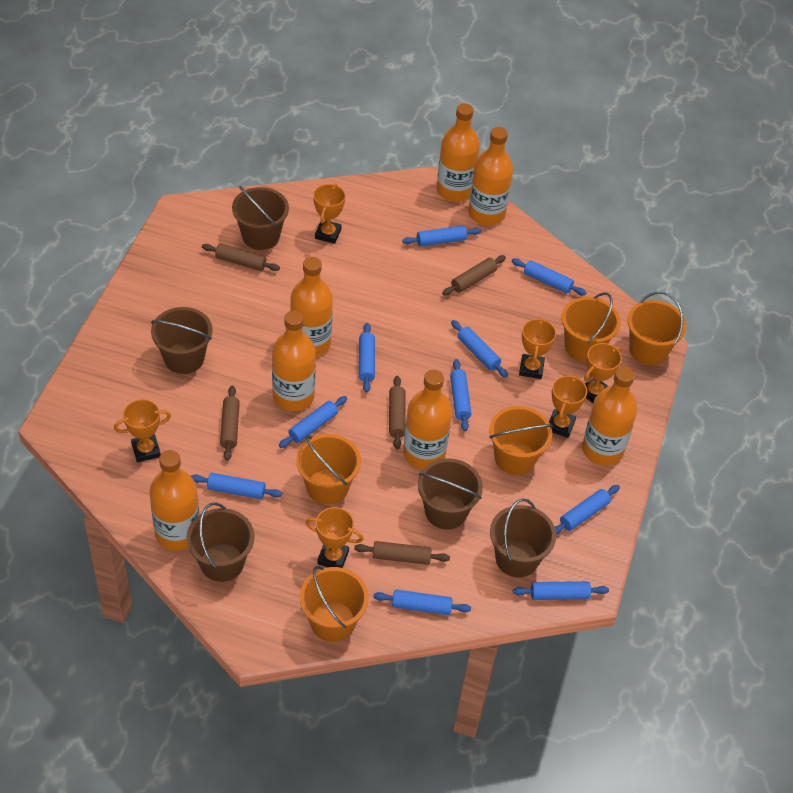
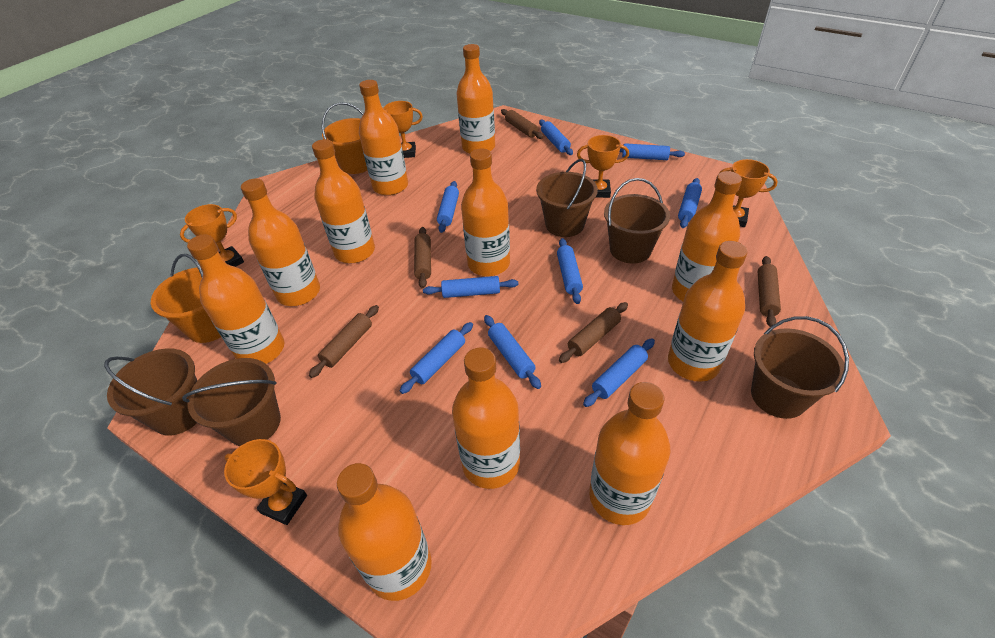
blue rolling pin: [191,473,282,499] [279,396,347,448] [359,323,375,393] [373,590,471,615] [402,226,481,247] [450,359,472,431] [451,320,508,378] [512,258,586,295] [513,581,609,600] [555,485,620,535] = 10 -> [400,322,473,394] [423,276,518,298] [437,181,459,233] [484,315,541,389] [539,119,573,155] [557,238,583,304] [583,338,655,407] [620,143,685,160] [678,178,702,228] = 9
orange bottle: [149,450,199,551] [272,310,316,411] [290,257,333,357] [403,370,452,469] [437,103,480,202] [468,127,513,226] [582,367,637,466] = 7 -> [187,235,284,364] [241,178,320,306] [312,139,375,263] [337,463,432,601] [359,80,408,196] [452,347,520,489] [457,44,495,154] [461,148,510,276] [589,382,670,525] [668,241,748,382] [672,171,742,301] = 11
orange bucket: [296,434,361,505] [300,566,369,642] [489,406,553,475] [561,292,621,362] [627,292,687,365] = 5 -> [151,254,221,343] [322,102,367,174] = 2
orange trophy: [114,399,171,462] [306,507,363,568] [313,183,345,244] [519,317,556,379] [549,375,587,438] [584,343,622,403] = 6 -> [180,204,244,267] [224,439,307,525] [383,101,423,158] [577,135,629,198] [720,159,778,227] = 5

